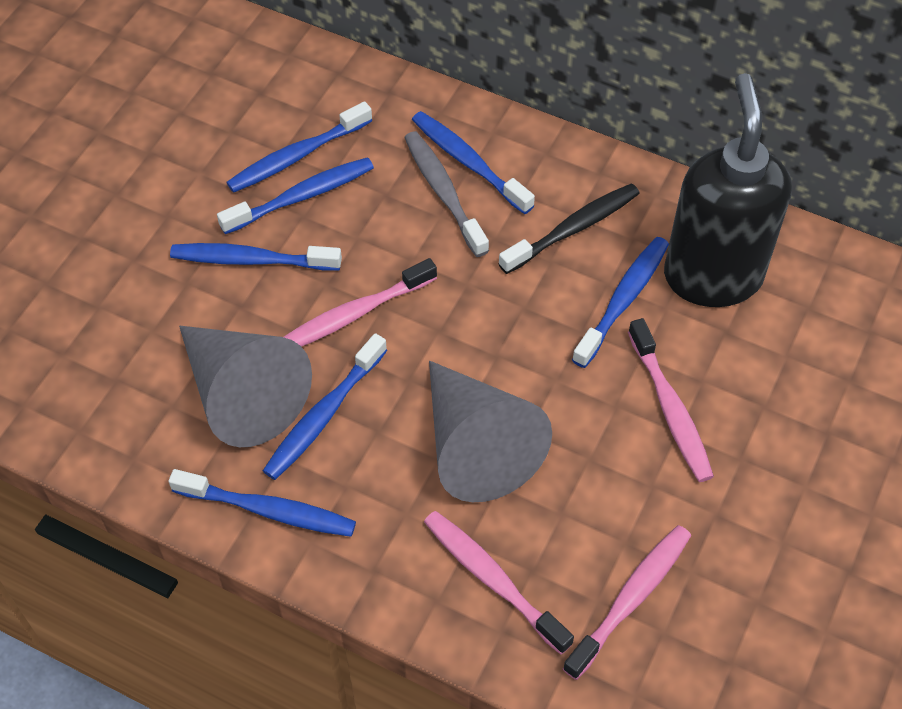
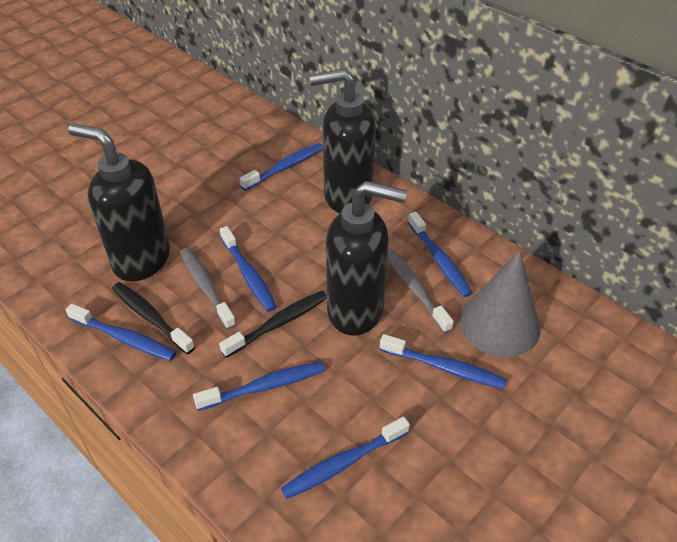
black soap dispenser: [664,73,792,307] = 1 -> [68,124,170,281] [309,69,376,213] [326,181,407,335] = 3
black toothbrush: [498,183,640,274] = 1 -> [112,282,195,354] [219,291,327,358] = 2
grey cone: [179,326,312,447] [429,361,552,502] = 2 -> [460,250,540,357] = 1
grey toothbrush: [404,131,489,257] = 1 -> [180,248,236,330] [387,249,454,333] = 2
pink toothbrush: [284,258,437,347] [424,511,574,655] [563,525,691,680] [628,318,714,482] = 4 -> none = 0

